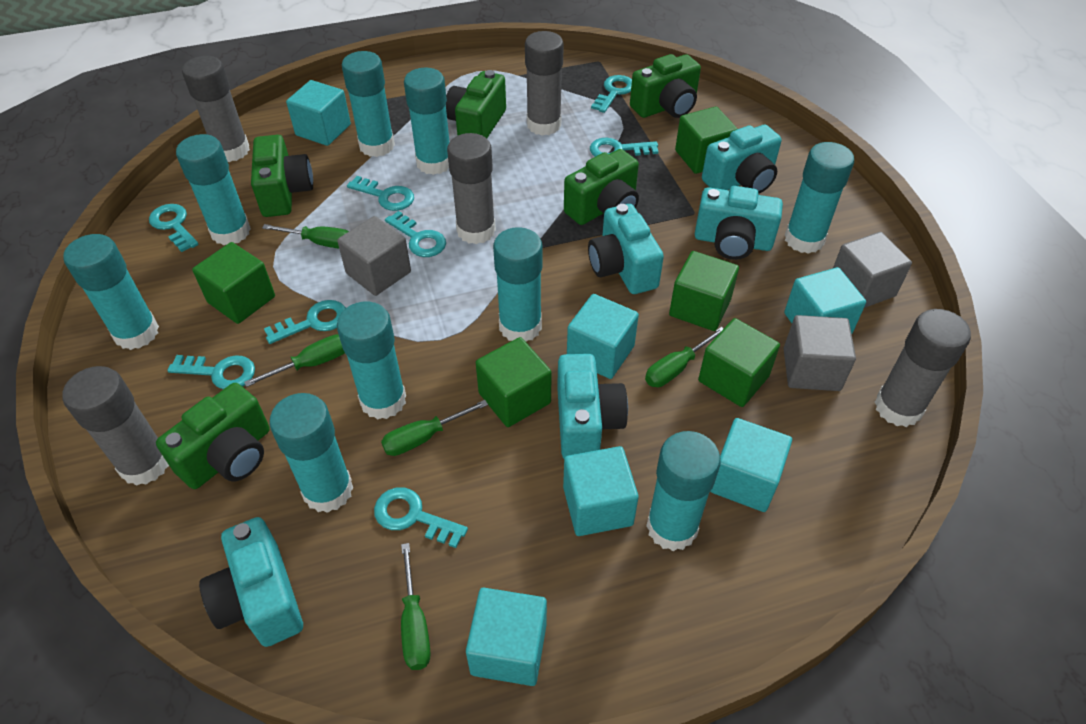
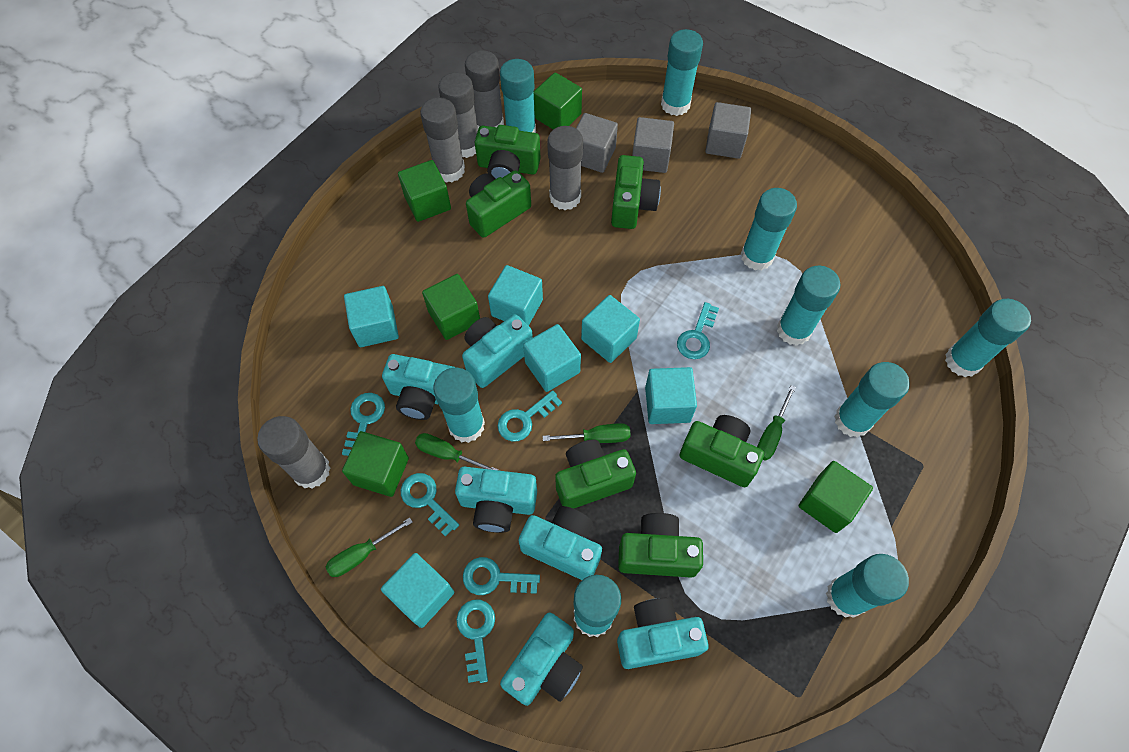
green camera: [156,383,270,489] [251,135,313,217] [446,70,506,138] [564,149,639,225] [630,54,701,118] = 5 -> [466,170,531,238] [475,125,541,179] [555,440,636,509] [611,155,661,229] [618,513,703,578] [679,415,764,487] = 6
green screwdriver: [244,334,345,387] [262,224,349,249] [381,400,488,456] [401,543,431,670] [645,327,724,387] = 5 -> [326,517,412,577] [415,433,498,470] [543,423,631,443] [757,385,796,461] = 4
turquoise camera: [199,517,303,647] [557,354,628,459] [588,204,664,294] [695,186,783,260] [702,125,782,194] = 5 -> [382,354,456,420] [455,467,537,533] [462,314,533,388] [500,613,583,706] [518,506,602,580] [617,598,709,669] = 6
turquoise key: [149,204,199,252] [167,355,255,389] [264,300,346,344] [347,176,414,211] [374,487,468,548] [385,211,446,257] [590,137,659,157] [591,75,632,113] = 8 -> [342,393,385,456] [401,473,459,537] [456,600,495,683] [463,557,540,595] [498,390,562,441] [677,302,719,359] = 6

